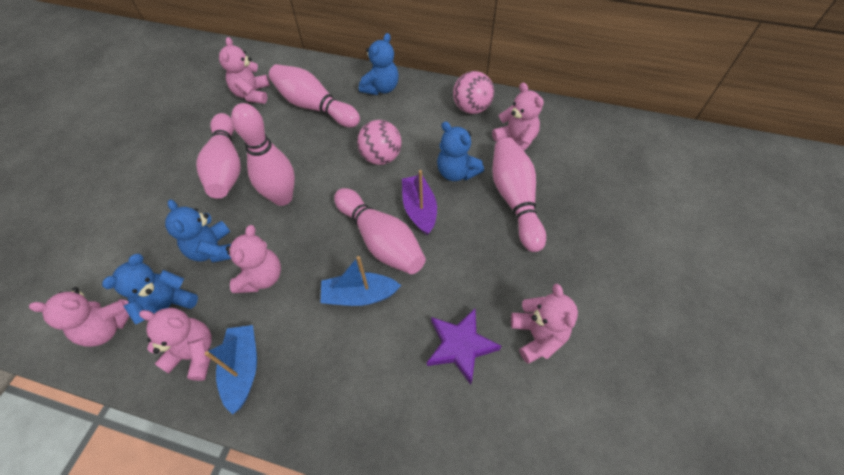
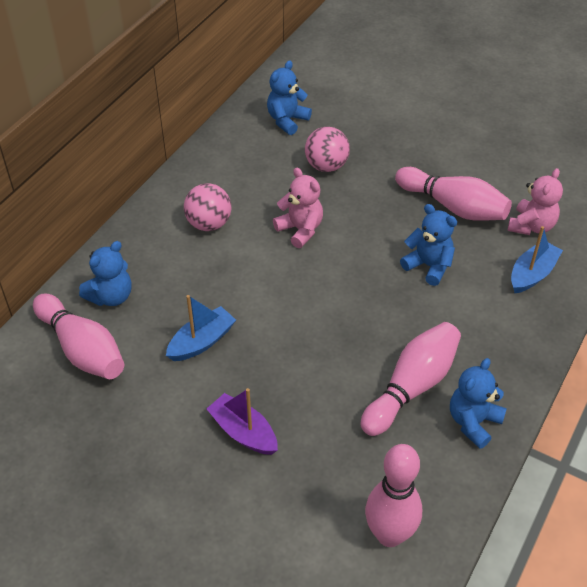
pink bowling pin: [196,113,241,199] [231,103,295,206] [269,64,360,127] [334,188,426,274] [492,138,546,252] = 5 -> [33,293,124,379] [361,322,461,436] [365,444,422,547] [395,167,512,221] = 4
pink teddy bear: [29,287,129,347] [139,308,212,381] [219,37,270,104] [226,225,281,293] [492,83,544,151] [511,284,578,364] = 6 -> [273,168,323,248] [508,168,563,235] = 2
purple star: [427,309,501,385] = 1 -> none = 0

